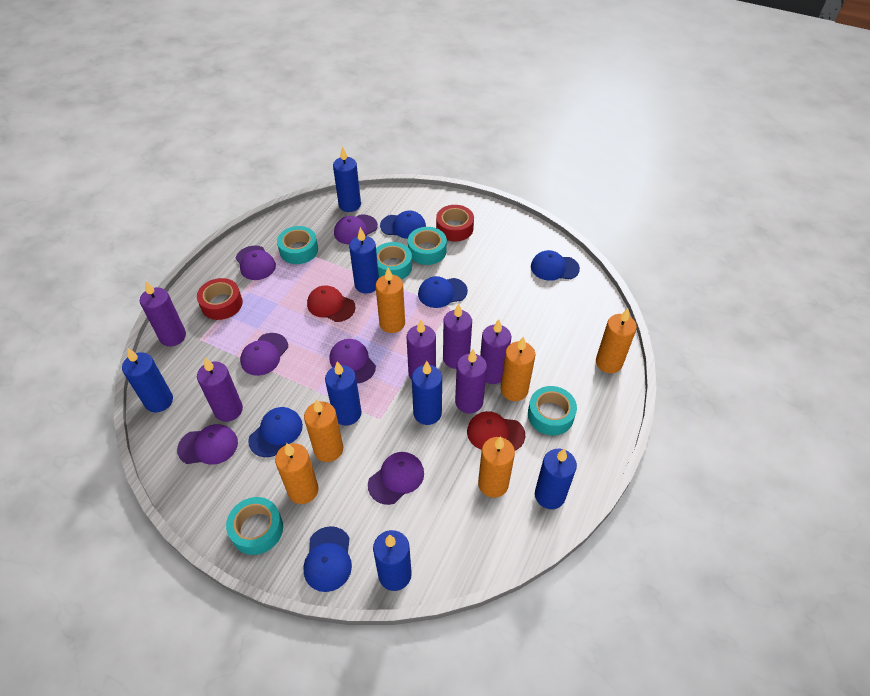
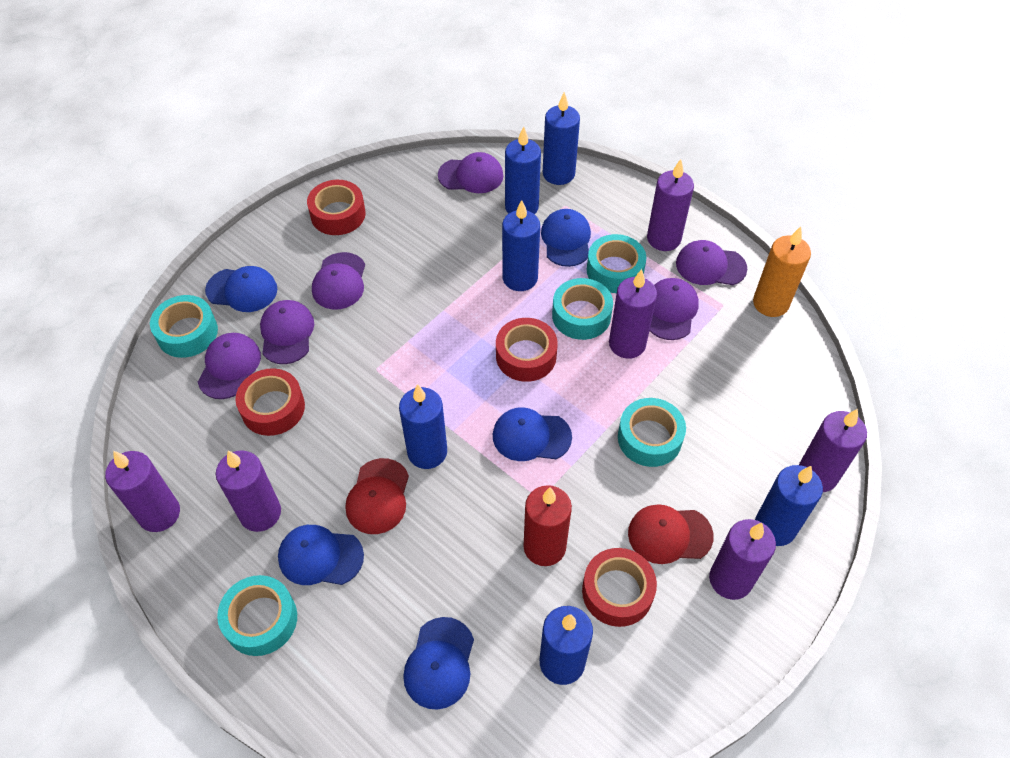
blue candle: [122,348,173,412] [325,362,362,425] [333,146,361,212] [349,227,379,293] [373,530,412,591] [412,361,442,425] [535,448,577,509] = 7 -> [399,384,447,469] [502,200,540,291] [505,126,541,214] [540,606,593,685] [543,92,580,185] [755,465,823,546] = 6
orange candle: [275,443,318,504] [304,400,343,462] [376,268,405,333] [478,436,515,498] [501,337,535,401] [596,308,637,373] = 6 -> [753,226,811,317] = 1
red candle: none = 0 -> [523,485,572,566] = 1
red tape: [197,278,243,320] [436,205,474,242] = 2 -> [235,368,305,436] [307,180,366,235] [496,318,558,382] [582,548,657,627] = 4

